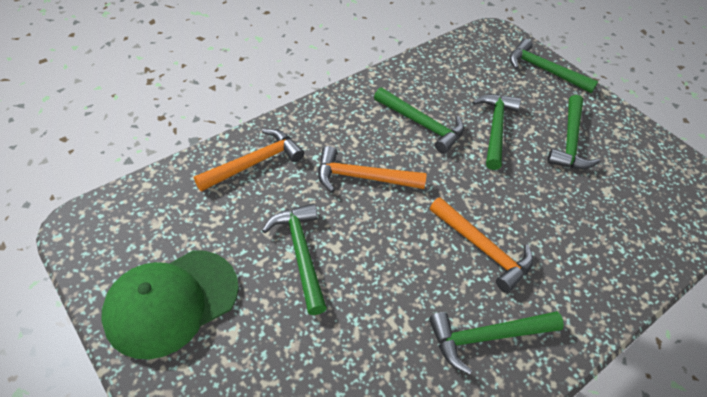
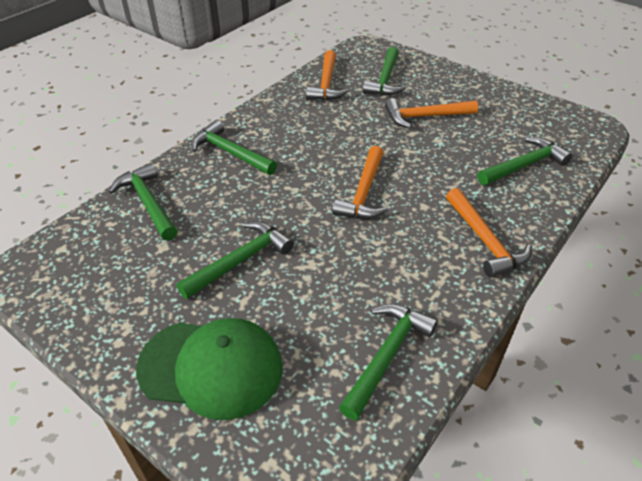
orange hammer: [194,129,304,192] [318,146,427,192] [430,197,534,293] = 3 -> [306,50,349,100] [332,146,388,219] [385,98,478,128] [446,188,531,278] = 4

